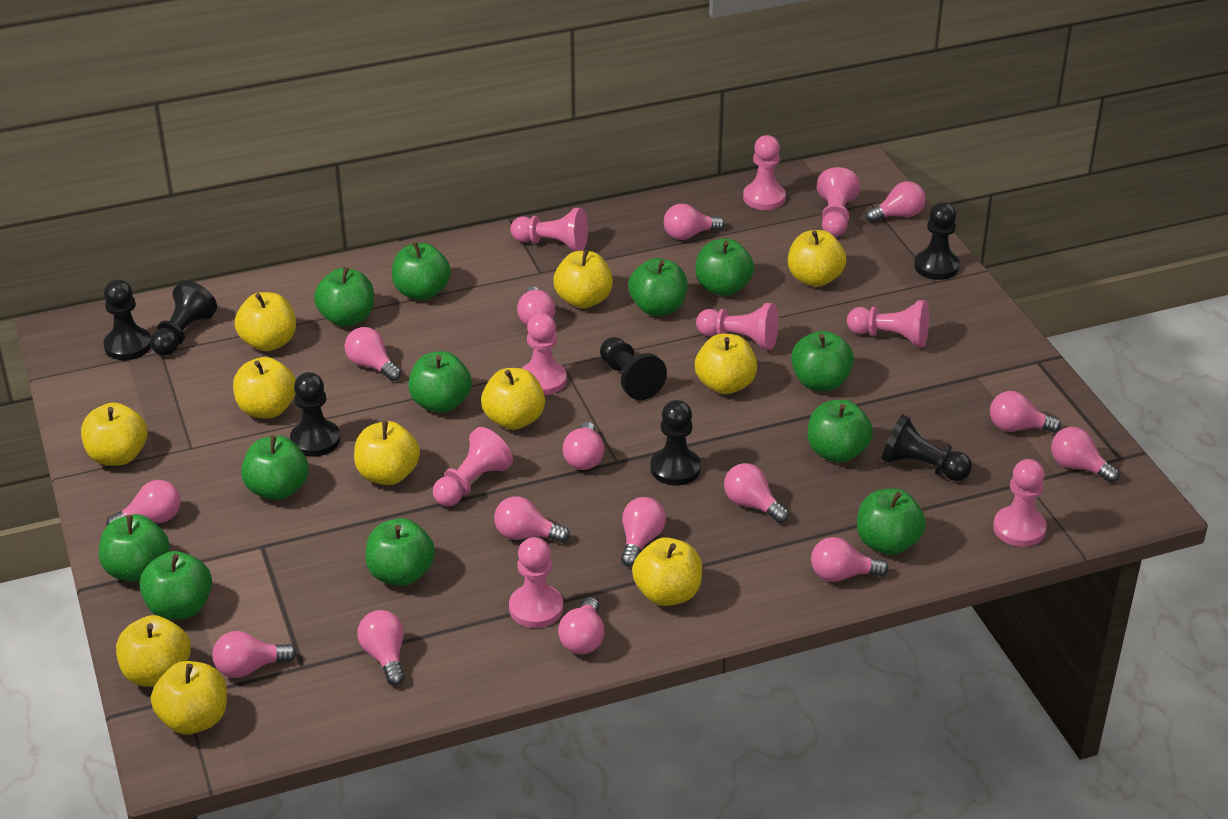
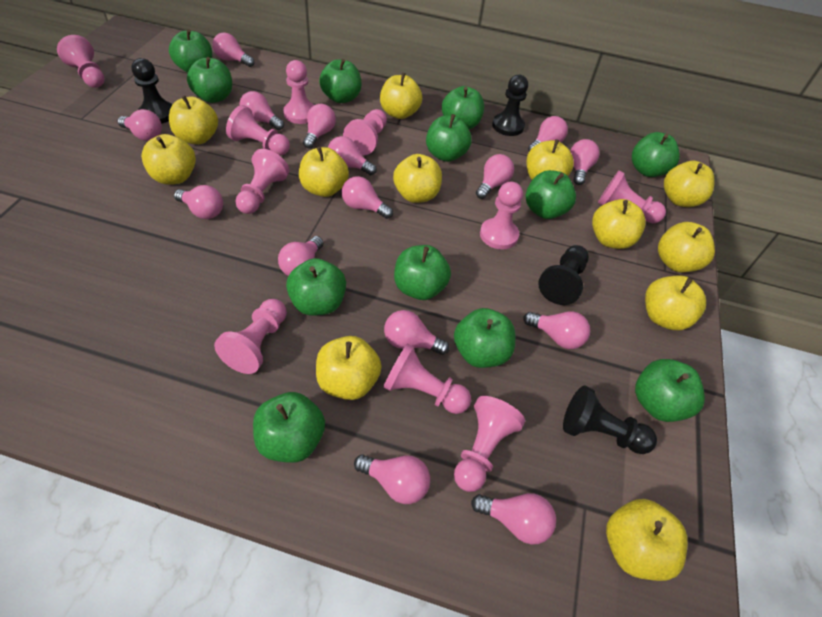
black pawn: [103,279,151,360] [150,281,217,356] [290,372,340,457] [600,337,667,400] [651,400,701,486] [882,414,972,481] [914,202,960,280] = 7 -> [131,58,172,124] [492,75,528,136] [538,245,589,305] [563,385,657,454] = 4
pink pawn: [433,427,513,506] [509,537,563,628] [510,208,588,252] [522,313,567,395] [696,303,778,350] [743,135,786,210] [817,167,860,237] [847,300,929,347] [993,459,1047,547] = 9 -> [57,35,105,88] [214,299,287,374] [226,105,290,156] [235,149,289,214] [283,60,314,124] [343,109,387,155] [383,344,471,414] [454,396,525,492] [480,182,523,250] [598,170,666,223] = 10
yellow apple: [81,402,148,466] [116,615,191,687] [151,661,227,734] [233,357,296,418] [235,292,296,351] [354,421,420,485] [481,368,545,430] [553,249,613,309] [632,537,702,606] [695,334,757,394] [788,230,846,287] = 11 -> [141,134,196,185] [169,95,218,144] [299,147,349,197] [316,336,382,400] [380,73,422,119] [393,154,442,203] [527,139,574,180] [592,199,646,249] [606,499,688,581] [645,275,706,330] [658,222,715,272] [664,161,715,207] = 12

